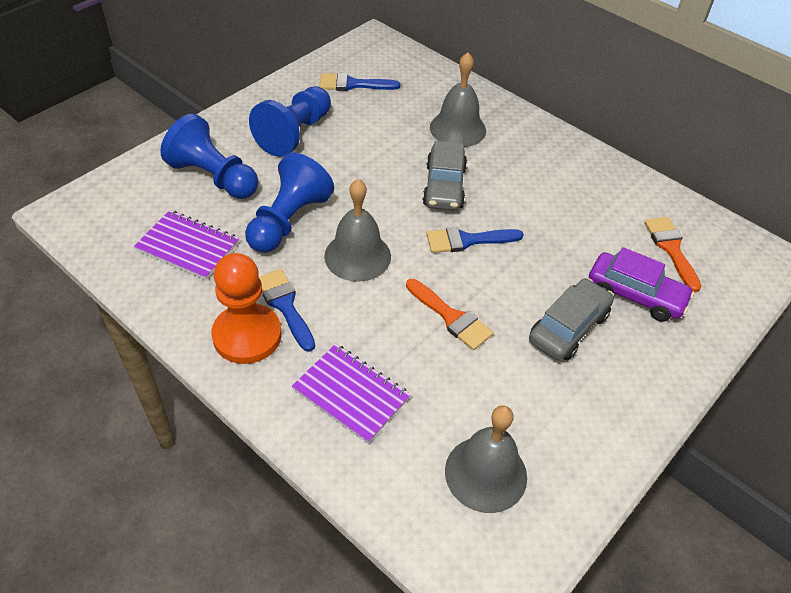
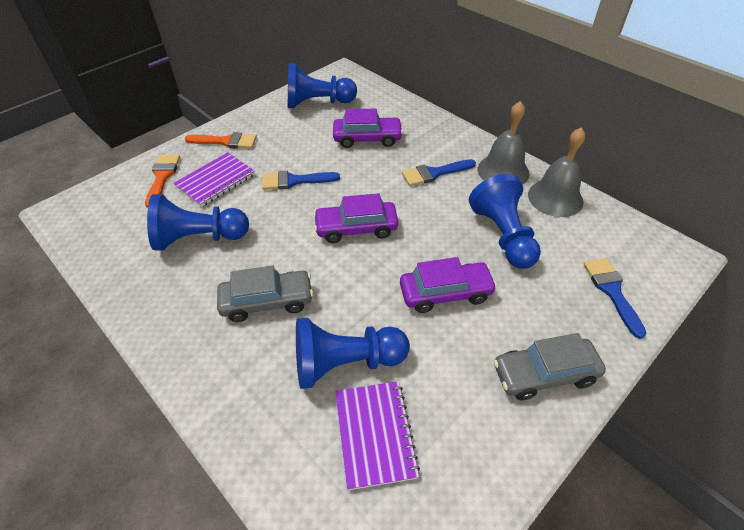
blue pawn: [160,113,259,199] [245,153,334,253] [249,86,331,157] = 3 -> [147,194,249,250] [288,63,357,108] [296,318,410,389] [469,174,541,269] = 4
grey bell: [324,179,391,282] [430,52,486,147] [445,405,527,513] = 3 -> [478,101,529,185] [528,127,585,217] = 2
orange pawn: [211,253,282,364] = 1 -> none = 0
purple car: [589,247,694,322] = 1 -> [313,193,398,243] [333,109,403,148] [400,257,497,313] = 3

